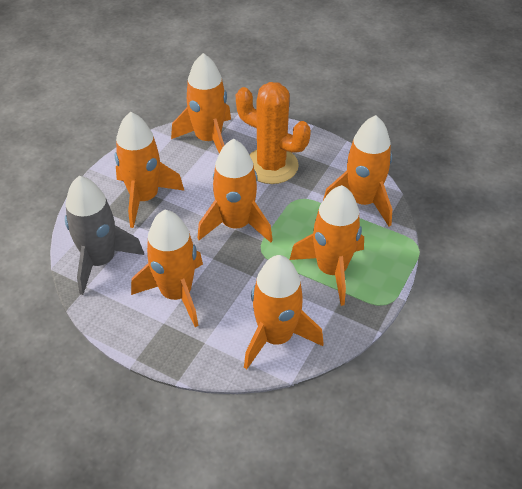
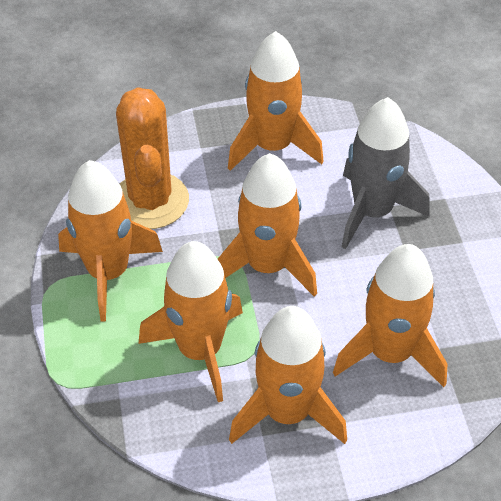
orange rocket: [115,112,185,228] [131,210,203,327] [171,53,231,154] [197,139,273,243] [244,255,324,369] [290,185,364,306] [323,115,392,227] = 7 -> [58,160,163,322] [138,241,243,402] [218,153,317,297] [228,31,324,171] [229,306,347,444] [333,244,447,387] = 6

